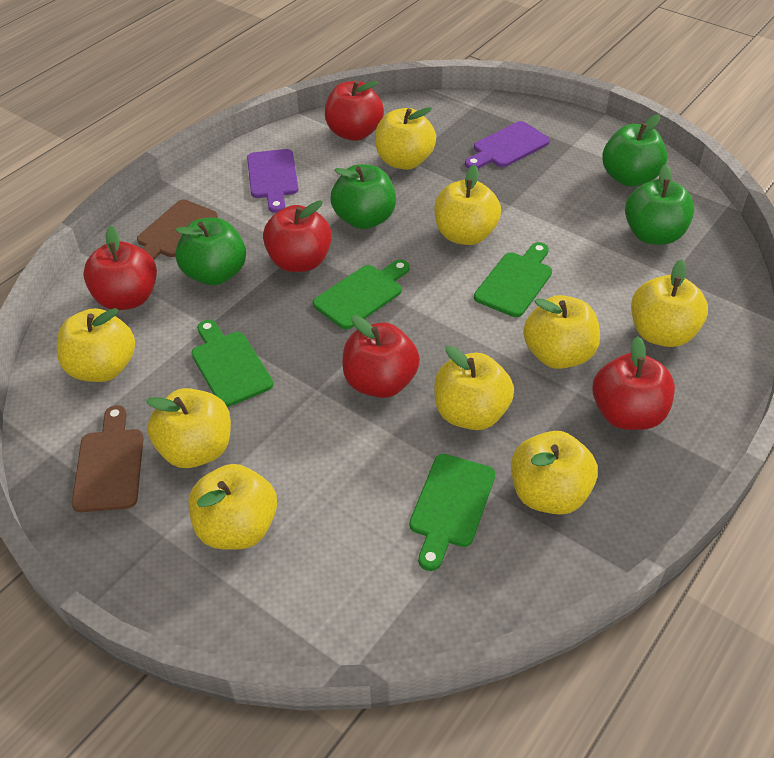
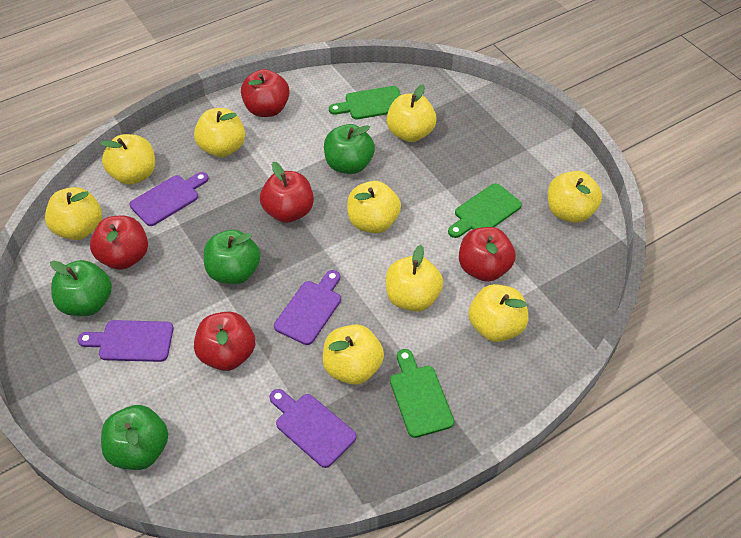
brown cutting board: [72,405,144,512] [137,200,218,259] = 2 -> none = 0
green cutting board: [191,320,273,407] [313,260,410,329] [409,454,495,571] [474,242,552,317] = 4 -> [329,86,401,119] [390,349,454,438] [448,183,522,238] = 3
purple cutting board: [247,149,299,213] [465,121,550,169] = 2 -> [77,320,174,362] [130,172,209,226] [269,389,356,468] [274,270,341,345] = 4

